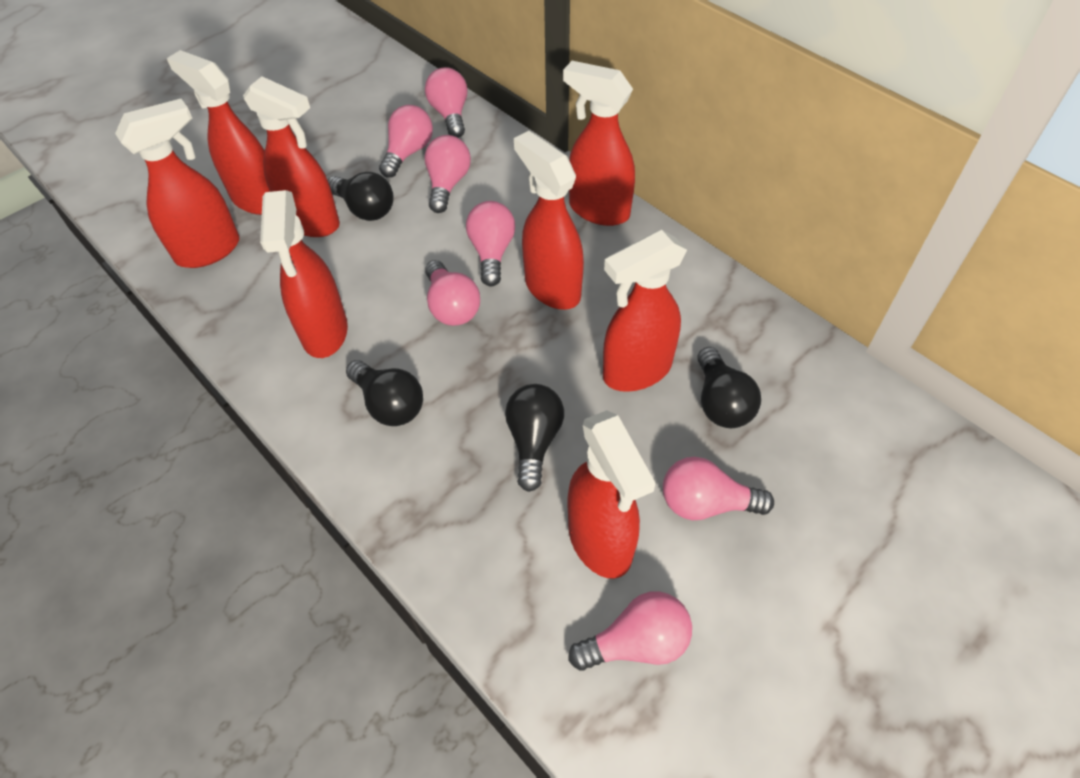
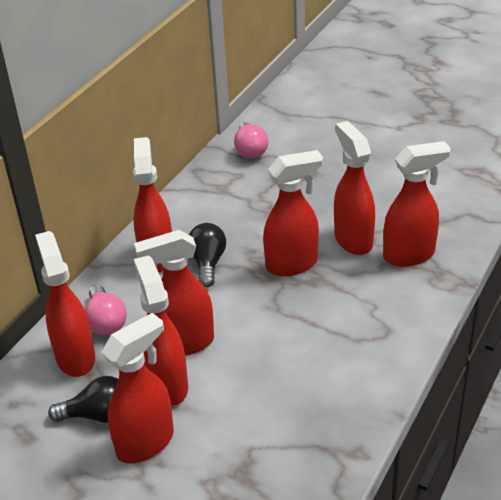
black light bulb: [328,172,394,221] [346,360,423,426] [505,384,564,492] [697,347,761,428] = 4 -> [48,376,118,423] [189,223,226,288] = 2
pink light bulb: [379,105,433,178] [424,135,471,213] [425,67,468,138] [425,260,480,326] [466,201,515,286] [569,591,692,671] [663,457,774,520] = 7 -> [85,285,127,335] [234,122,268,159] = 2

